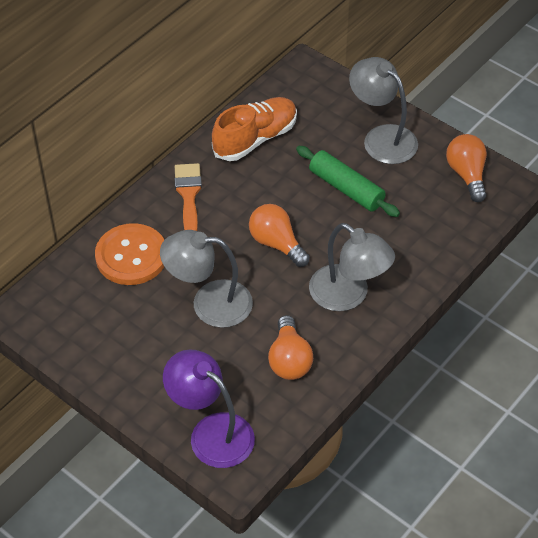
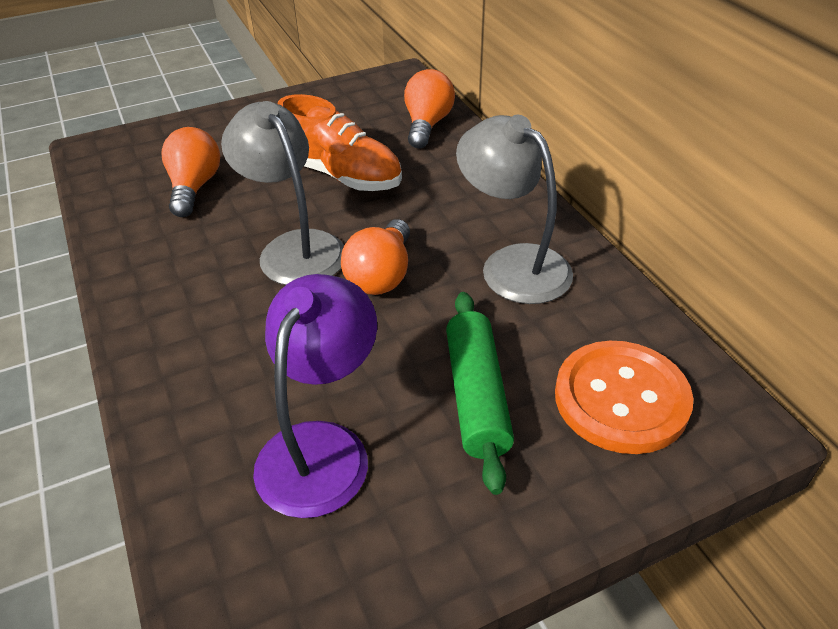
grey lamp: [160,230,253,328] [309,223,395,311] [349,57,418,164] = 3 -> [221,101,344,285] [456,115,573,304] = 2
orange brush: [175,163,202,231] = 1 -> none = 0

